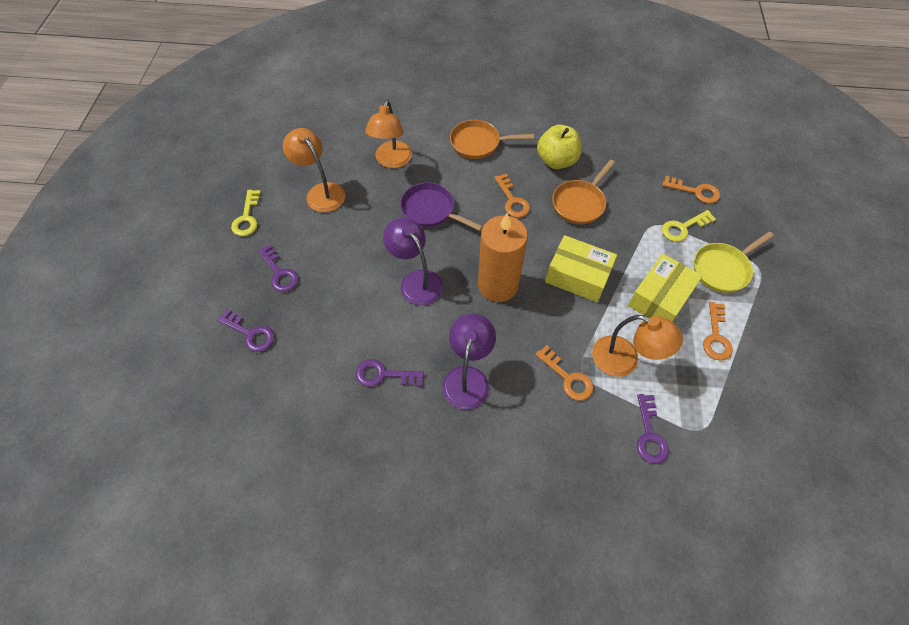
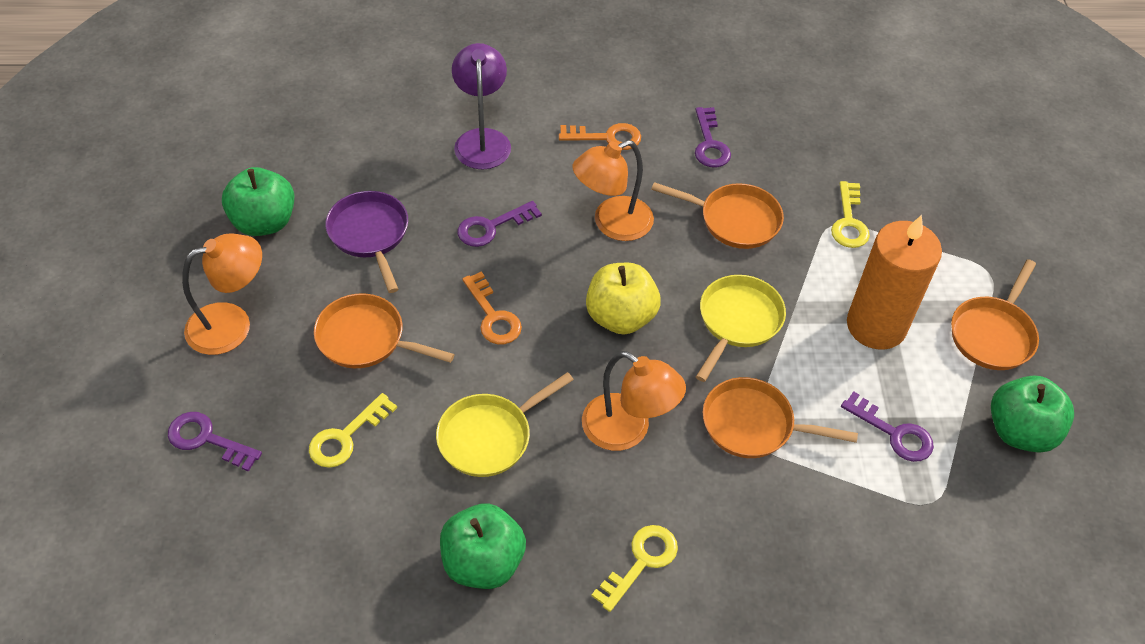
green apple: none = 0 -> [222,167,294,236] [440,503,526,589] [991,375,1074,453] = 3
orange key: [495,174,530,218] [535,345,594,401] [662,176,720,204] [703,302,733,360] = 4 -> [462,271,522,344] [559,123,641,150] = 2
orange pan: [450,120,534,159] [552,160,615,224] = 2 -> [314,293,455,368] [651,182,784,249] [703,377,858,458] [951,259,1039,370] = 4
purple lamp: [383,218,443,306] [442,314,496,410] = 2 -> [452,43,511,169] = 1
yellow box: [545,235,617,302] [628,254,703,322] = 2 -> none = 0
yellow key: [231,190,261,236] [662,210,716,242] = 2 -> [309,393,397,468] [592,525,678,612] [831,181,870,248] = 3
yellow pan: [694,232,774,293] = 1 -> [436,372,574,477] [696,275,786,382] = 2

